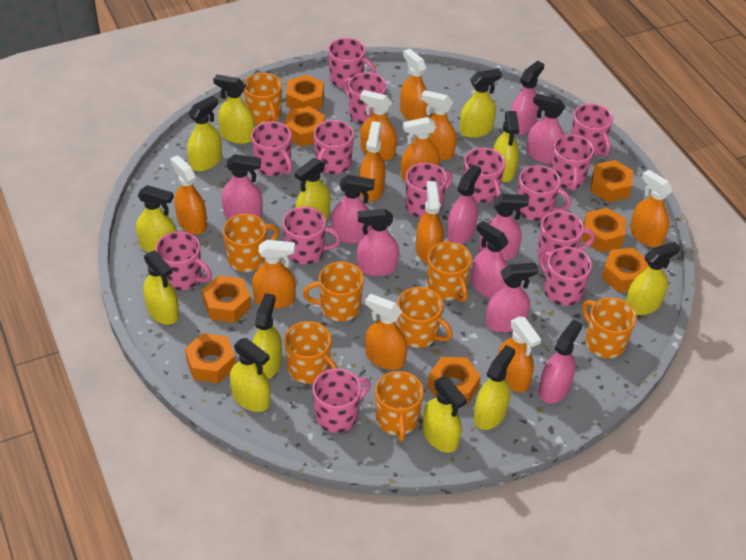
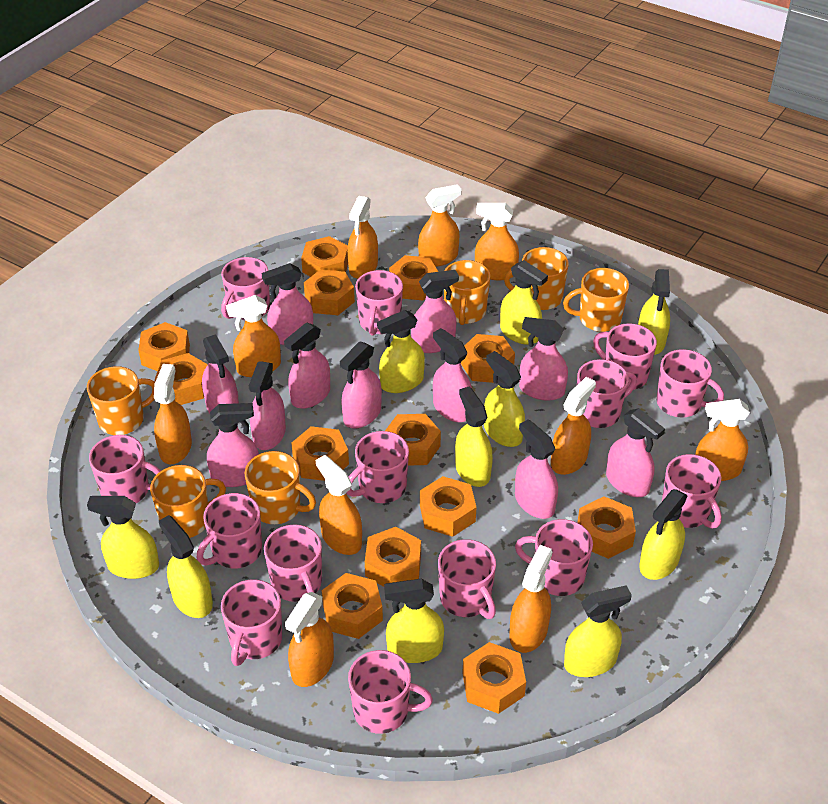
orange mug: [223,214,279,272] [244,73,282,125] [284,321,338,384] [303,261,364,322] [375,371,424,442] [397,287,452,348] [427,241,472,302] [582,297,636,358] = 8 -> [87,366,155,435] [150,465,226,538] [245,451,316,524] [444,260,490,325] [504,247,569,310] [563,268,629,332] = 6
orange nut: [185,333,236,383] [202,276,251,323] [284,106,325,147] [286,75,324,110] [428,357,481,405] [582,208,626,253] [590,160,633,202] [601,248,649,292] = 8 -> [138,322,190,371] [155,353,208,405] [291,426,349,481] [301,236,348,277] [304,269,355,315] [322,573,383,639] [365,527,421,587] [385,414,441,466] [389,255,439,301] [420,476,476,537] [461,334,515,383] [462,642,526,714] [577,496,636,559] = 13
orange spray bottle: [170,155,207,234] [252,240,296,309] [359,121,386,202] [360,90,397,161] [365,294,407,370] [400,49,428,121] [401,117,440,181] [416,181,444,263] [421,90,456,160] [498,317,541,392] [630,169,673,247] = 11 -> [154,364,192,464] [226,295,281,377] [285,592,334,687] [316,455,362,555] [347,196,378,279] [418,184,462,267] [475,203,519,281] [510,545,552,653] [551,377,596,475] [695,399,750,481] = 10
pink spray bottle: [222,154,263,219] [331,175,375,244] [357,209,399,276] [447,164,481,244] [471,221,509,299] [479,194,529,261] [486,263,538,333] [511,61,544,135] [527,94,565,164] [539,319,582,403] = 10 -> [202,334,239,413] [207,403,259,487] [249,361,286,450] [262,263,313,345] [284,323,330,409] [340,342,382,429] [411,270,459,353] [433,328,472,422] [515,419,558,519] [519,317,568,401] [606,408,665,497] = 11
yellow spray bottle: [136,185,177,252] [143,250,179,325] [187,95,222,171] [213,74,255,144] [230,338,270,412] [252,293,282,379] [295,158,330,220] [422,376,467,453] [459,69,502,138] [474,345,515,430] [493,111,519,182] [626,242,680,315] = 12 -> [87,496,159,579] [159,515,213,618] [377,310,425,393] [384,579,444,663] [455,387,493,487] [484,351,525,447] [500,260,548,345] [564,585,632,677] [638,269,670,355] [639,489,688,580] = 10

